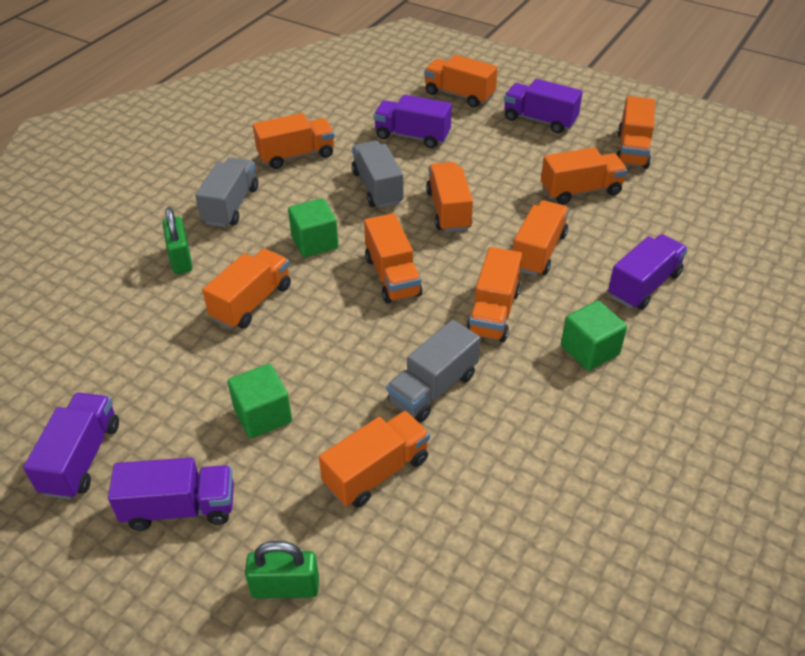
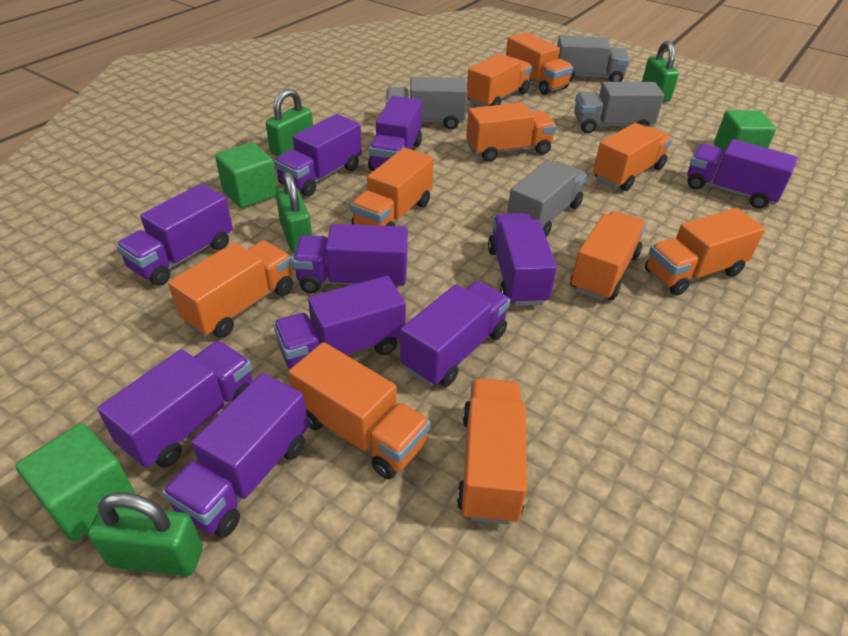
green padlock: [163,207,192,274] [245,541,319,599] = 2 -> [88,493,203,576] [266,89,313,156] [276,172,312,253] [642,41,679,102] = 4
grey truck: [195,158,258,227] [352,141,404,208] [387,320,480,422] = 3 -> [386,77,467,130] [507,161,587,237] [557,35,630,82] [574,82,664,133] = 4
purple truck: [23,393,119,500] [108,457,234,531] [374,95,452,148] [504,79,583,133] [608,234,688,310] = 5 -> [97,341,252,469] [116,184,233,286] [162,373,309,538] [273,276,406,369] [274,114,362,196] [293,224,408,293] [368,96,422,171] [400,281,510,387] [488,213,557,306] [687,139,798,209] = 10

